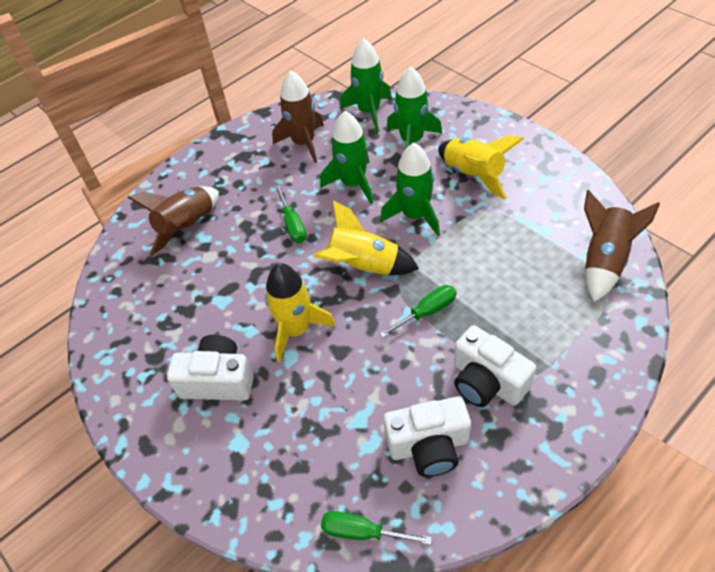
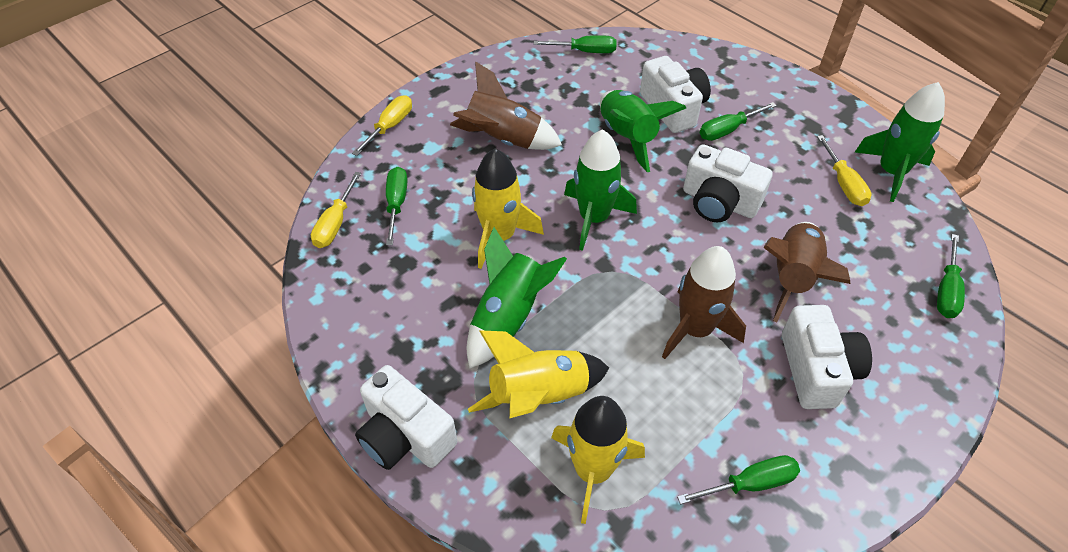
green screwdriver: [275,185,307,243] [321,511,432,545] [380,285,457,338] = 3 -> [386,167,407,245] [534,35,617,53] [677,455,800,504] [700,102,777,141] [937,234,965,318] = 5
white camera: [167,335,254,401] [383,396,471,477] [454,325,536,407] = 3 -> [355,365,457,470] [640,56,711,133] [683,144,773,222] [782,305,872,409] = 4
yellow screwdriver: none = 0 -> [311,172,361,248] [352,95,412,156] [817,135,871,206] = 3

